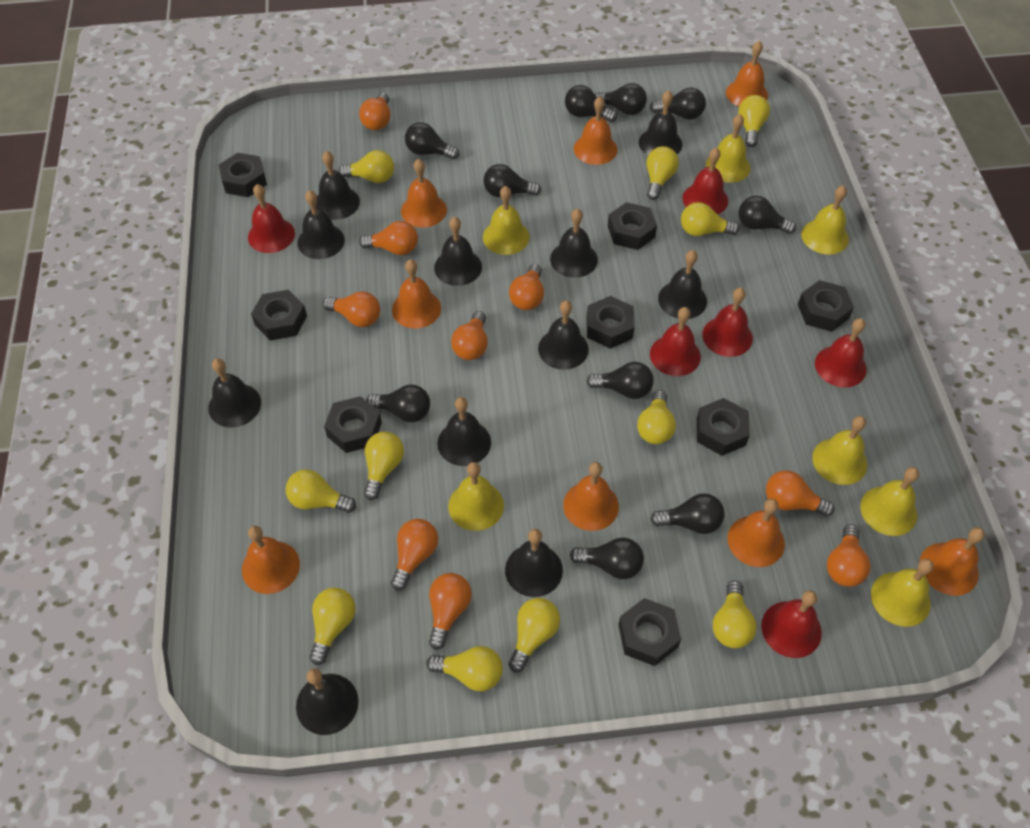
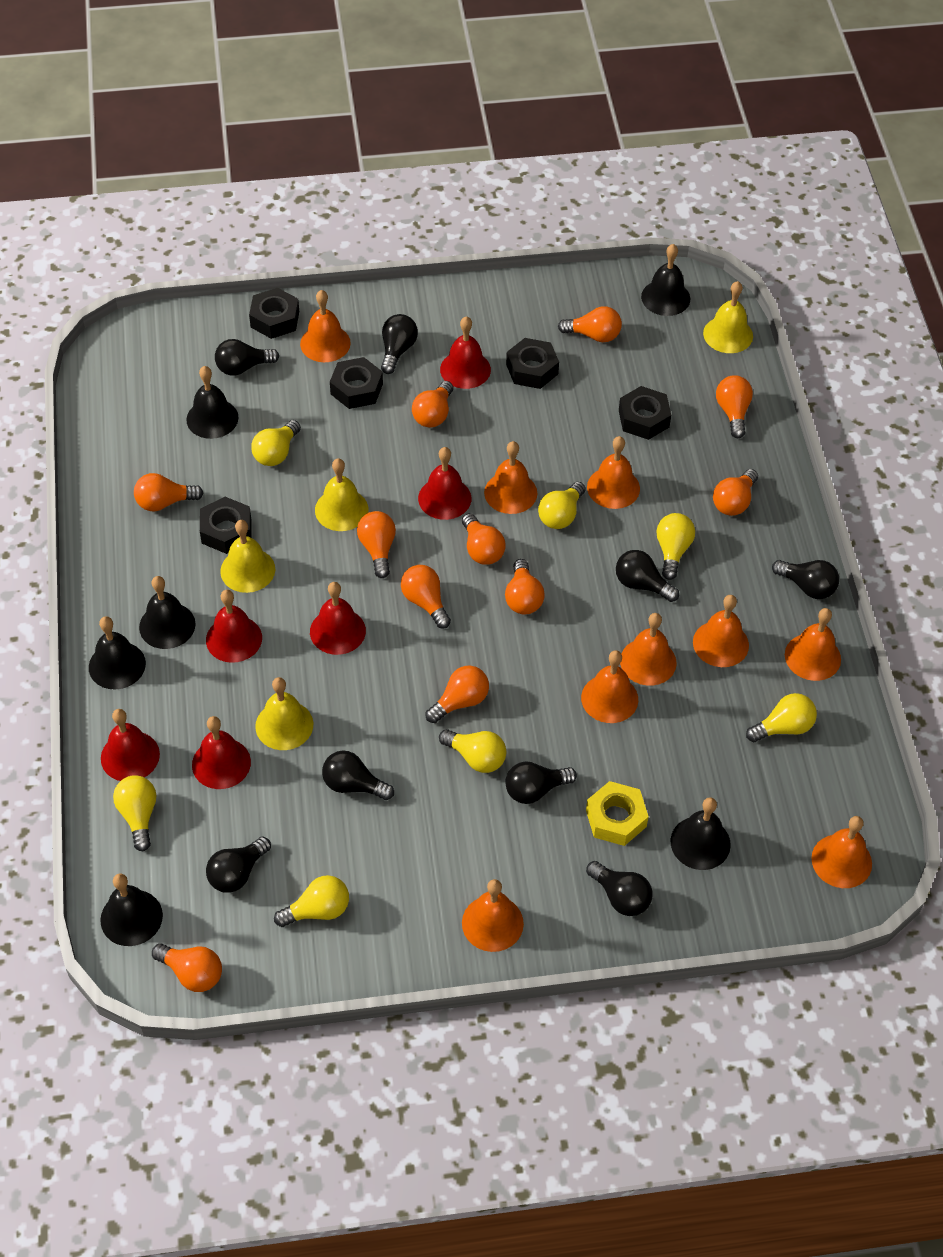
black bell: [208,358,261,428] [296,668,358,735] [298,190,345,259] [316,151,360,220] [434,217,482,286] [438,397,491,466] [505,529,563,597] [538,300,589,370] [550,209,598,278] [639,90,682,155] [658,250,707,319] = 11 -> [89,616,146,690] [100,873,163,946] [139,576,196,649] [186,366,239,439] [641,244,690,316] [670,797,731,870] = 6
black light bulb: [366,384,430,422] [405,122,459,160] [483,164,541,197] [565,85,617,122] [570,537,644,579] [587,362,654,399] [595,83,647,115] [650,88,706,120] [650,493,724,534] [739,196,796,234] = 10 -> [206,836,271,893] [215,339,279,375] [322,751,394,800] [381,314,418,374] [506,762,577,804] [586,861,653,916] [616,550,679,602] [772,560,839,599] = 8
black nut: [219,153,267,197] [251,290,307,340] [324,396,382,453] [587,296,635,349] [608,202,657,250] [618,598,681,666] [697,398,750,456] [798,280,854,332] = 8 -> [200,497,251,554] [249,288,299,339] [330,357,383,409] [506,338,559,389] [619,386,671,440] = 5
orange bell: [242,526,300,594] [392,259,441,328] [401,159,447,228] [563,462,619,531] [574,96,618,165] [726,41,768,106] [728,498,785,567] [920,527,985,596] = 8 -> [300,290,351,362] [462,879,524,952] [484,441,537,514] [581,650,638,723] [587,436,640,509] [620,613,677,686] [693,595,749,667] [785,608,841,681] [811,816,872,888] = 9
orange light bulb: [323,291,380,327] [359,93,390,130] [359,221,418,255] [391,519,438,590] [429,573,472,650] [451,311,488,360] [509,264,544,310] [766,470,835,517] [827,524,871,587] = 9 -> [134,473,203,511] [152,944,222,992] [357,511,396,578] [401,565,451,629] [412,381,453,427] [426,665,489,723] [462,513,506,565] [505,559,545,615] [558,306,622,342] [713,469,758,516] [716,375,753,438] = 11
yellow bell: [448,462,504,531] [483,186,530,255] [706,114,751,183] [801,185,849,255] [812,416,867,485] [861,467,919,536] [871,559,934,627] = 7 -> [220,520,275,593] [255,677,313,750] [315,458,368,531] [703,281,753,353] = 4
yellow light bulb: [286,470,356,513] [310,588,355,665] [339,150,394,183] [364,432,404,500] [427,646,503,691] [508,598,560,672] [637,390,676,444] [646,146,679,200] [681,202,739,236] [713,581,757,648] [738,95,770,147] = 11 -> [113,775,156,852] [251,420,301,466] [274,875,349,927] [439,729,506,773] [538,482,585,529] [656,513,695,580] [746,693,817,742] = 7
yellow nut: none = 0 -> [586,781,649,846] = 1

